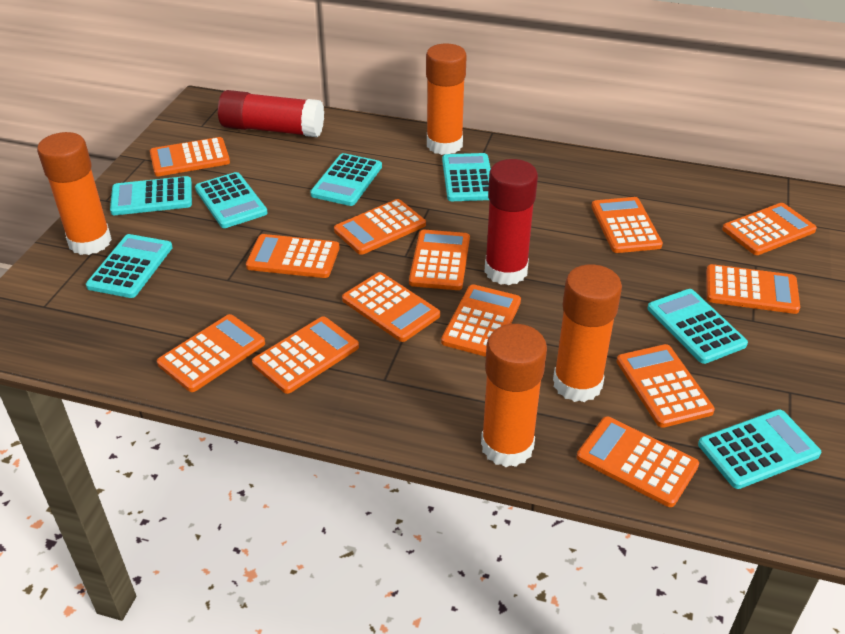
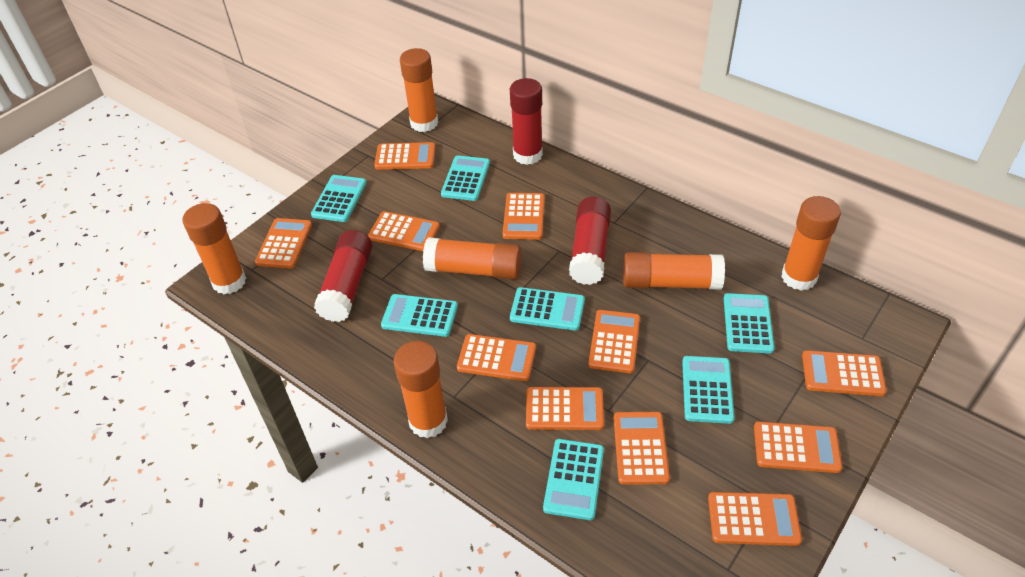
orange calculator: [150,137,230,176] [157,314,265,392] [246,234,340,278] [252,316,359,394] [334,199,426,255] [342,272,440,342] [409,230,470,290] [441,284,521,357] [577,416,699,507] [591,197,663,253] [616,344,715,428] [706,264,800,314] [722,203,817,255] = 13 -> [255,218,312,269] [368,211,440,251] [374,142,435,170] [457,334,536,381] [502,193,545,240] [526,387,604,430] [588,310,640,373] [614,412,670,485] [708,492,802,546] [754,421,842,473] [802,350,887,396] = 11
orange glue stick: [37,132,112,255] [426,44,467,155] [481,324,547,467] [553,264,622,402] = 4 -> [183,203,246,294] [394,341,448,438] [400,48,438,132] [423,237,522,279] [623,252,725,290] [781,196,841,291] = 6
red glue stick: [218,90,324,137] [484,159,538,285] = 2 -> [314,230,372,322] [510,78,543,165] [569,197,611,285] = 3

